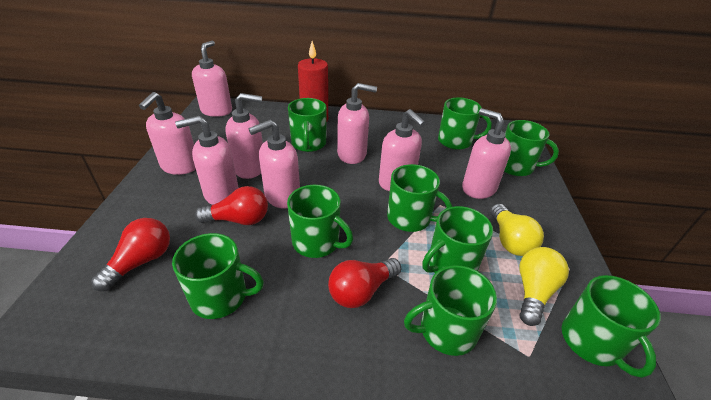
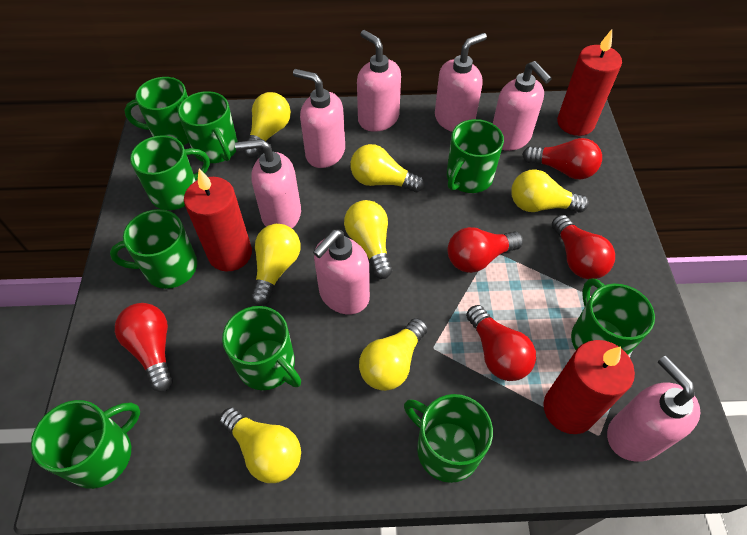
pink soap dispenser: [139,92,196,175] [175,116,239,205] [192,40,232,117] [225,93,263,179] [248,120,300,209] [337,83,377,164] [379,109,426,191] [462,108,511,199] = 8 -> [235,139,301,228] [293,69,345,168] [313,230,370,314] [357,30,401,132] [435,33,487,132] [493,61,552,151] [607,356,701,462] = 7
red candle: [298,41,328,122] = 1 -> [184,169,252,272] [543,340,635,434] [557,29,622,136] = 3
red light bulb: [91,218,170,291] [195,186,268,225] [328,258,401,308] = 3 -> [115,303,173,392] [447,227,523,273] [466,305,536,381] [522,138,602,179] [552,215,615,279] = 5
yellow light bulb: [491,204,544,256] [519,247,569,326] = 2 -> [219,407,301,483] [243,92,291,158] [250,224,301,306] [344,200,392,279] [350,144,425,192] [359,318,428,391] [511,169,589,213] = 7

